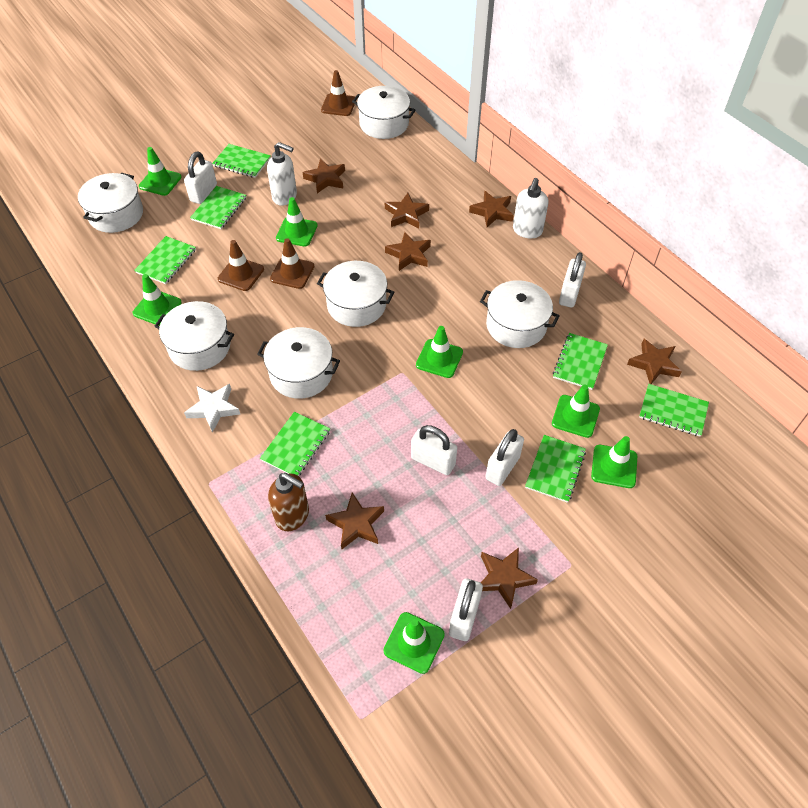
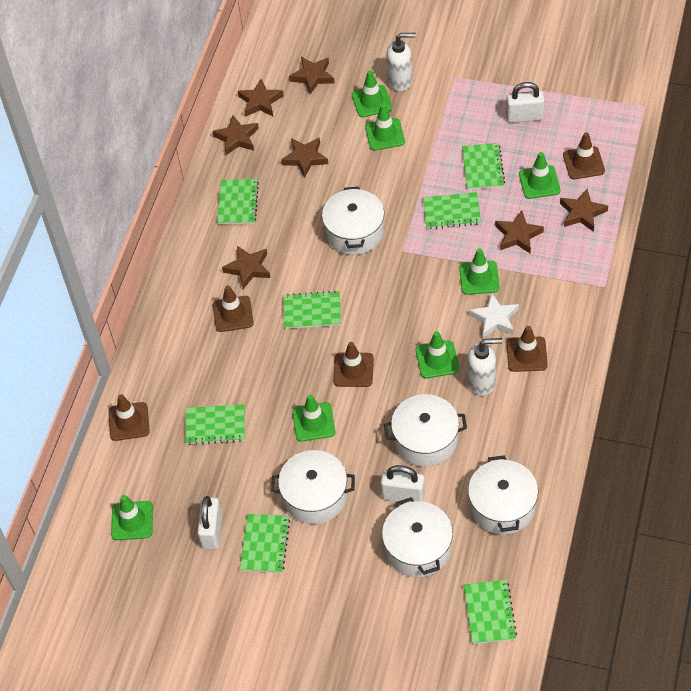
brown soap dispenser: [268,473,309,531] = 1 -> none = 0
brown traffic cone: [218,240,264,291] [270,238,314,289] [321,70,355,116] = 3 -> [108,394,150,441] [213,285,254,332] [333,342,374,387] [506,326,548,372] [563,132,605,179] = 5
white padlock: [184,152,217,204] [411,425,457,475] [449,578,483,641] [485,429,524,486] [559,252,586,308] = 5 -> [197,496,222,549] [381,465,425,503] [506,82,544,123] = 3
white pot: [78,173,143,233] [155,301,234,371] [257,327,340,399] [317,261,394,327] [352,86,416,139] [480,280,560,348] = 6 -> [271,450,355,524] [322,187,384,255] [382,497,453,577] [384,394,467,467] [468,455,538,534] = 5

